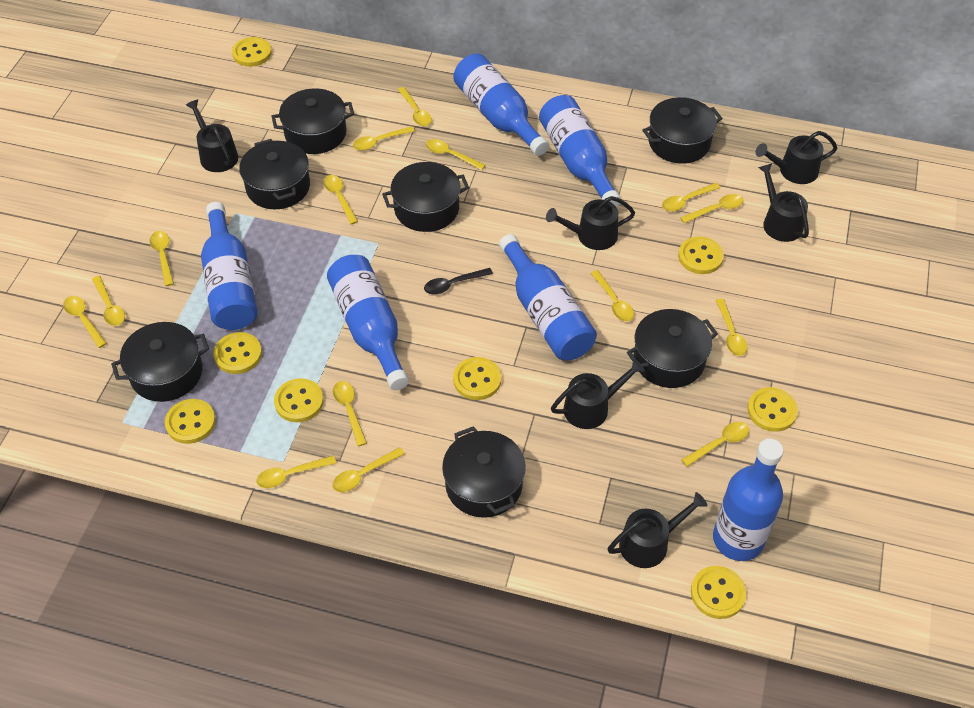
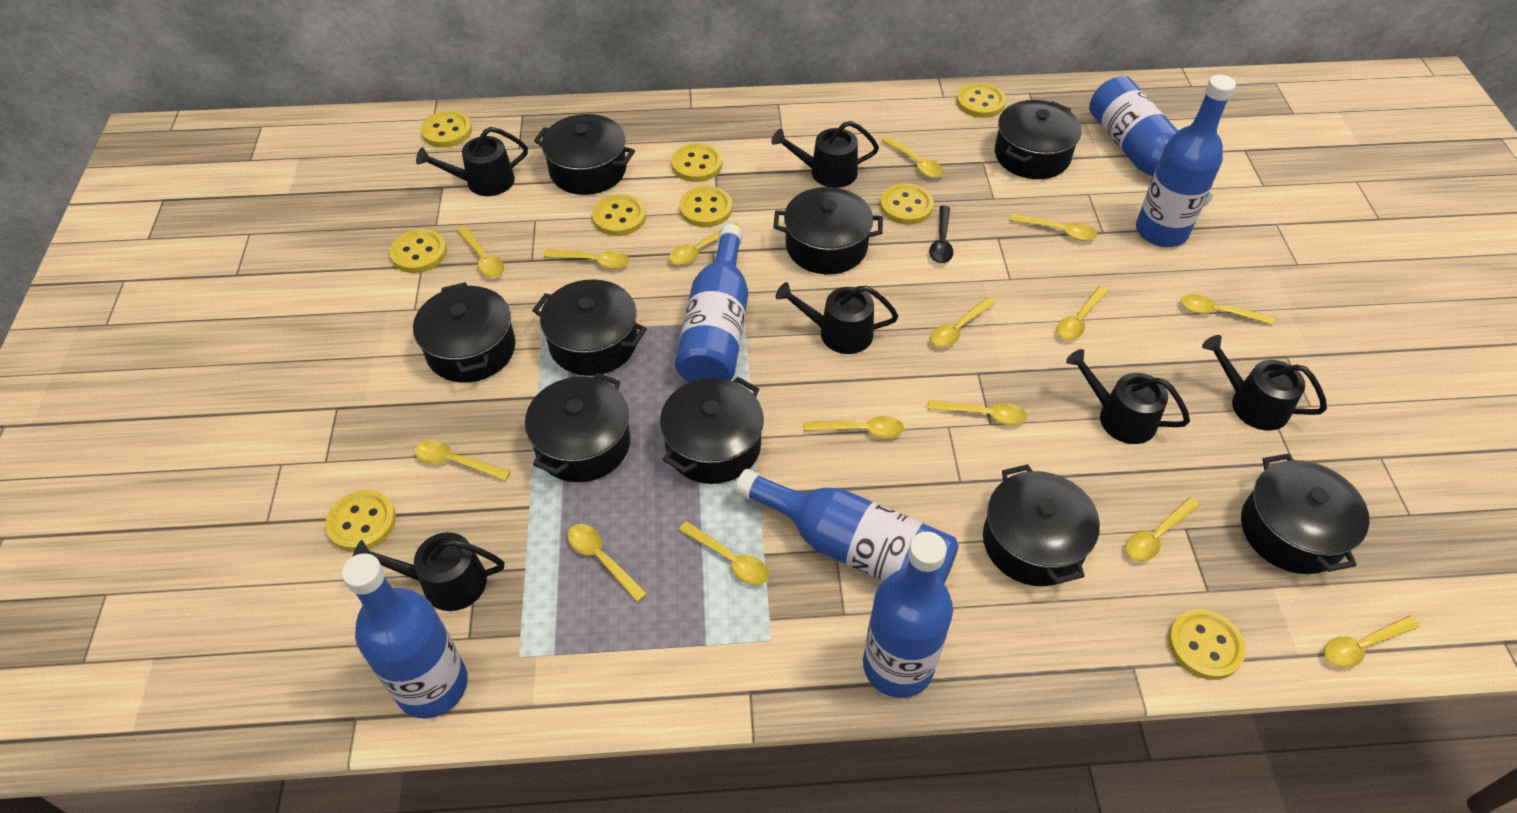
black pot: [111,322,209,402] [239,139,310,209] [271,88,354,154] [382,162,469,232] [442,426,526,518] [627,309,718,388] [642,97,722,164] = 7 -> [413,282,516,383] [525,373,630,482] [532,279,647,376] [534,114,635,195] [660,377,764,484] [773,187,883,274] [983,464,1100,586] [995,100,1082,179] [1241,453,1370,574] = 9
yellow button: [165,399,216,444] [213,332,262,374] [232,37,272,67] [274,378,324,422] [453,357,501,400] [678,237,724,274] [691,566,746,619] [747,387,798,432] = 8 -> [325,490,396,552] [389,229,447,273] [421,111,472,147] [592,194,646,236] [671,143,722,182] [679,186,732,227] [880,183,934,225] [956,83,1006,118] [1168,609,1246,680] = 9

